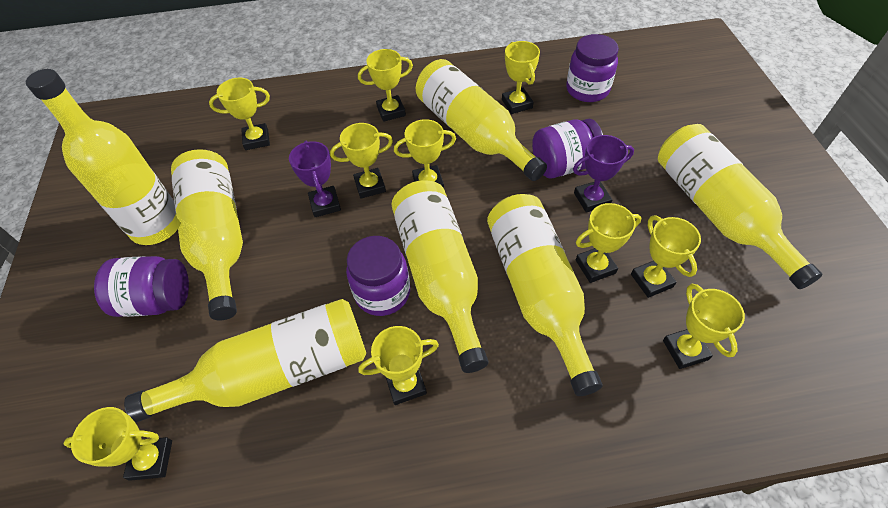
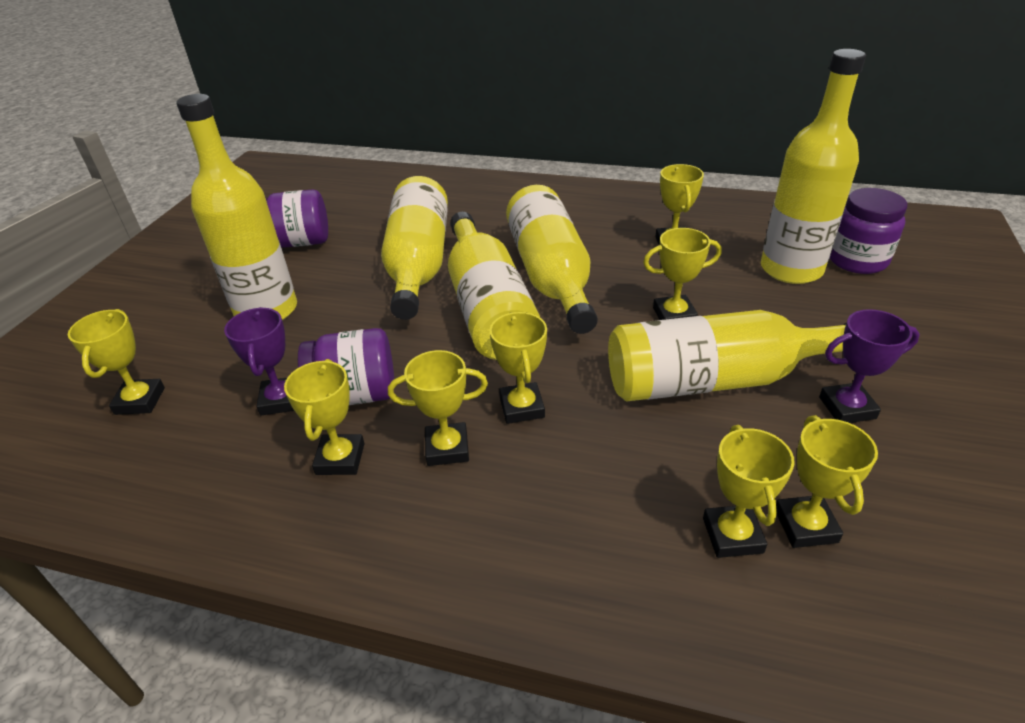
purple jar: [94,256,189,317] [346,236,410,316] [532,119,603,178] [566,34,619,102] = 4 -> [265,189,328,248] [298,328,394,405] [830,188,907,274] = 3
yellow bottle: [26,69,178,245] [124,299,366,423] [171,149,243,321] [391,180,488,373] [416,59,547,181] [487,194,603,396] [658,124,822,289] = 7 -> [177,94,297,320] [381,176,448,320] [448,212,540,360] [506,185,598,334] [608,310,846,401] [761,49,866,284] = 6
yellow trophy: [63,407,172,481] [209,78,270,150] [330,123,393,198] [358,49,413,122] [358,326,439,405] [394,119,456,188] [502,41,540,114] [576,203,641,283] [631,216,701,298] [663,284,745,369] = 10 -> [68,309,165,415] [284,359,365,475] [388,350,488,466] [490,312,547,424] [643,228,722,320] [655,164,704,245] [703,425,795,558] [776,415,878,548] = 8

